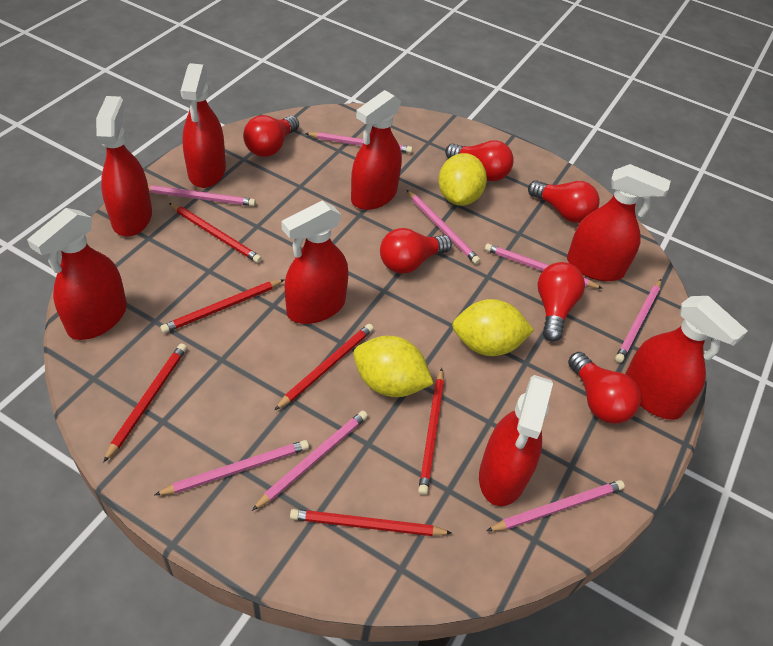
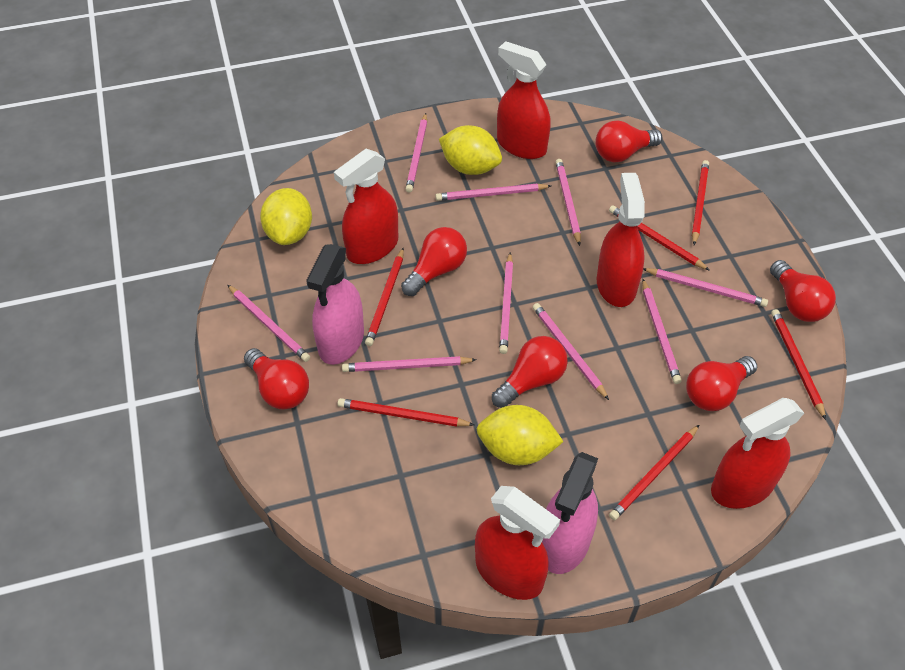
pink pencil: [148,185,256,206] [154,440,309,495] [252,410,368,511] [305,132,412,153] [407,190,480,264] [485,244,603,289] [486,480,625,531] [615,279,661,363] = 8 -> [228,285,310,362] [342,356,477,372] [406,113,427,193] [435,184,551,201] [499,252,513,354] [533,303,609,400] [556,159,581,246] [642,279,682,384] [643,268,768,307] = 9
pink spray bottle: none = 0 -> [306,244,364,365] [542,452,598,574] = 2
red spray bottle: [27,208,127,340] [96,96,152,237] [181,63,226,188] [281,200,348,324] [351,90,402,210] [479,375,553,506] [567,164,671,281] [625,296,748,420] = 8 -> [334,149,398,264] [475,486,560,600] [497,41,551,159] [597,173,645,307] [711,398,804,509] = 5

